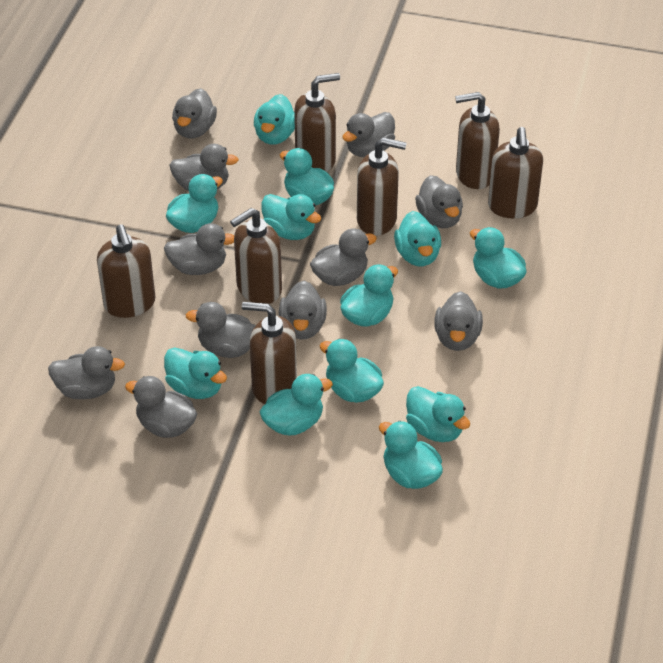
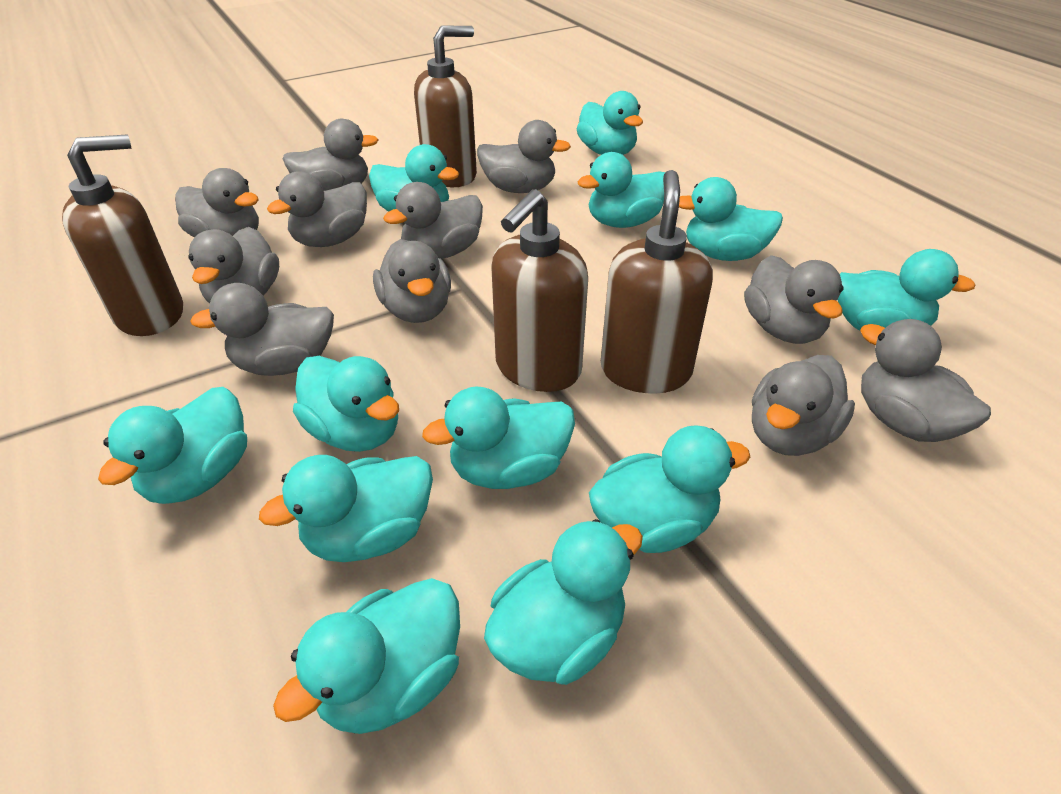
brown soap dispenser: [97,224,155,318] [230,208,282,304] [242,302,297,404] [294,73,340,172] [357,138,407,236] [455,92,500,189] [488,127,543,219] = 7 -> [62,134,183,336] [414,25,477,187] [491,189,588,392] [601,170,713,394] = 4

